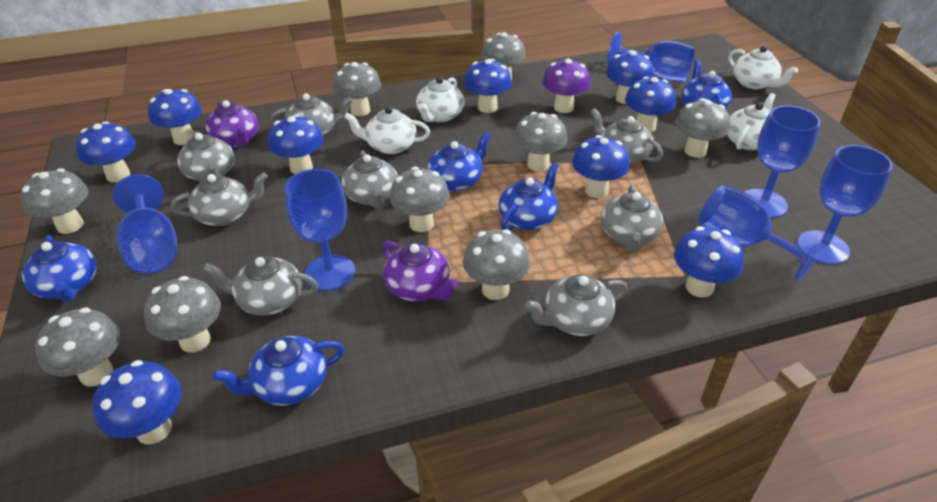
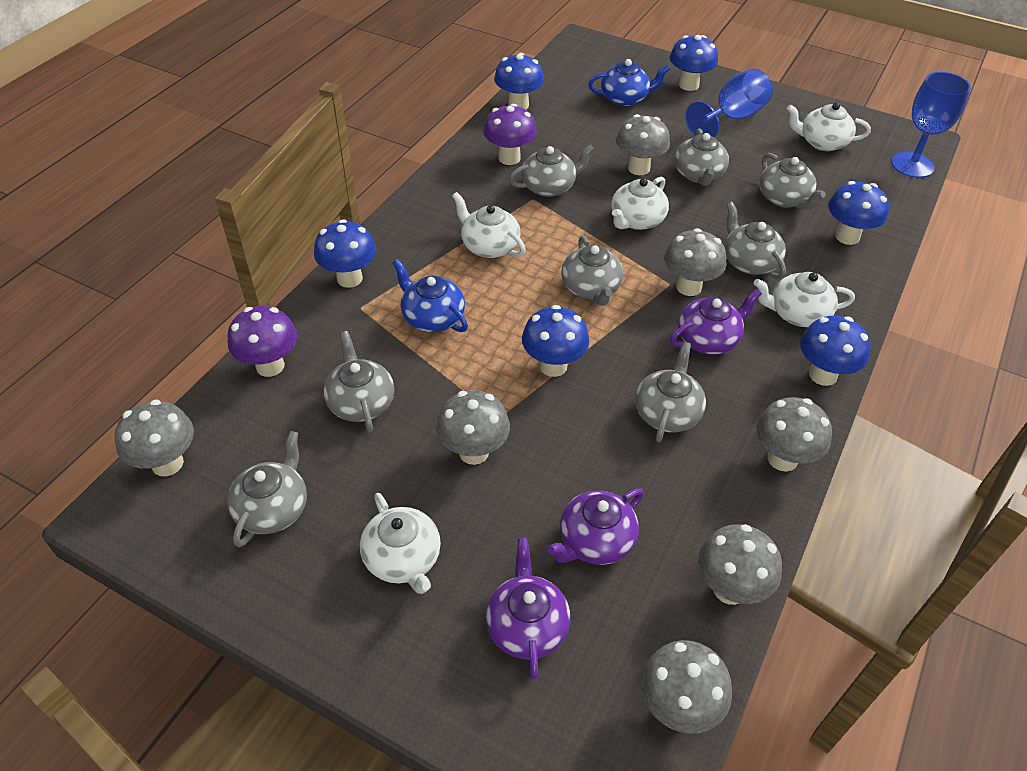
blue goblet: [113,174,177,273] [285,169,355,291] [607,32,695,82] [698,185,828,281] [745,106,821,218] [797,145,893,264] = 6 -> [685,69,773,137] [891,72,971,178] = 2
blue mushroom: [76,121,136,182] [93,360,182,445] [148,89,202,145] [268,114,323,174] [464,59,512,113] [572,135,629,198] [606,50,654,104] [625,76,676,132] [674,226,744,298] = 9 -> [314,219,376,288] [494,53,544,110] [522,305,589,377] [670,35,718,91] [800,316,871,386] [828,181,889,245] = 6
blue teapot: [22,235,97,302] [213,336,344,405] [427,132,491,191] [499,163,559,230] [682,60,732,109] = 5 -> [393,259,468,332] [588,59,670,106] = 2
grey mushroom: [20,168,88,234] [35,307,120,387] [144,276,221,353] [333,62,381,116] [390,167,450,232] [463,229,530,300] [481,32,526,80] [513,112,567,172] [675,98,730,158] = 9 -> [115,400,194,476] [436,390,510,465] [616,114,670,175] [641,640,732,734] [664,228,726,296] [698,524,782,605] [757,397,832,472] = 7
purple mushroom: [542,58,591,113] = 1 -> [227,306,297,377] [483,104,537,165] = 2
purple teapot: [205,100,258,147] [382,241,459,301] = 2 -> [486,538,570,680] [547,488,644,565] [670,289,762,355] = 3
white teapot: [344,107,430,154] [416,77,465,122] [727,93,776,150] [728,46,798,89] = 4 -> [360,493,441,594] [452,192,526,258] [611,177,669,230] [754,272,855,327] [787,103,871,151] = 5

